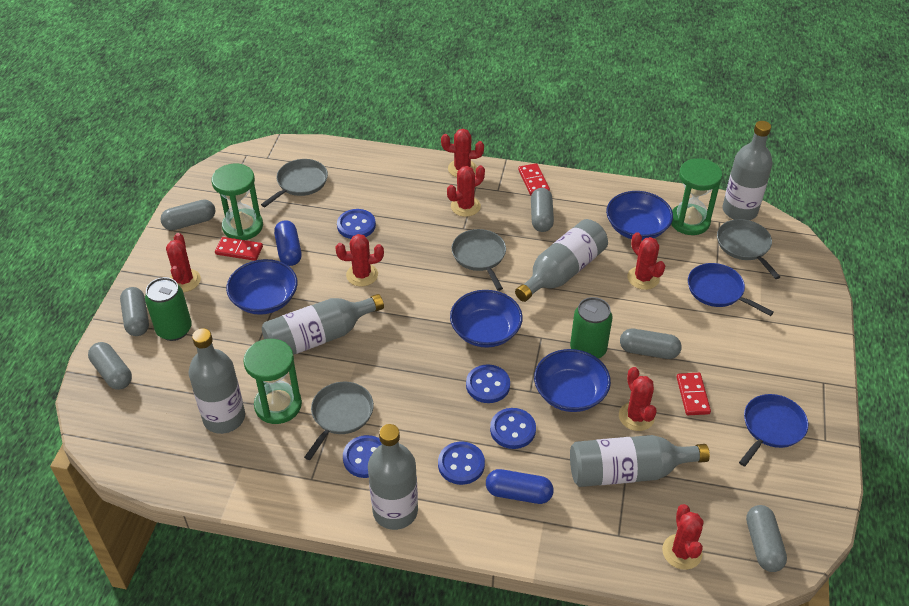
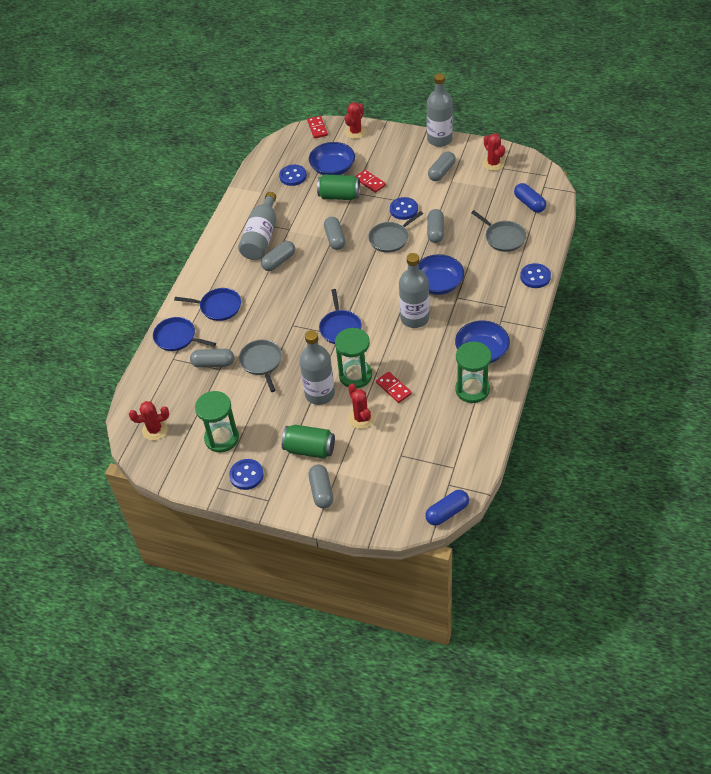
blue bowl: [226,259,298,315] [450,290,523,348] [534,349,611,412] [606,191,673,240] = 4 -> [309,142,355,175] [418,254,464,295] [455,321,510,363] = 3
blue button: [337,209,376,239] [343,435,381,478] [438,442,485,485] [466,364,510,403] [490,408,536,449] = 5 -> [229,459,264,490] [279,165,307,186] [390,197,418,220] [520,263,551,288] = 4
blue pan: [688,263,774,316] [739,394,808,466] = 2 -> [153,317,216,351] [174,288,241,321] [319,289,362,344] = 3
grey bottle: [189,328,245,434] [262,294,384,355] [368,424,418,530] [515,219,608,302] [570,435,710,487] [722,121,773,220] = 6 -> [238,192,277,260] [299,330,335,405] [399,253,429,328] [427,73,453,147] = 4
grey pan: [261,159,328,207] [304,382,374,460] [452,229,506,291] [717,219,780,279] = 4 -> [239,340,282,392] [368,211,423,253] [471,210,526,252] = 3
red cactus: [166,233,201,292] [335,234,384,286] [441,129,484,177] [447,165,485,217] [619,367,657,431] [627,232,665,290] [662,504,703,570] = 7 -> [129,401,169,440] [345,102,366,139] [348,384,374,429] [482,133,505,171] = 4

